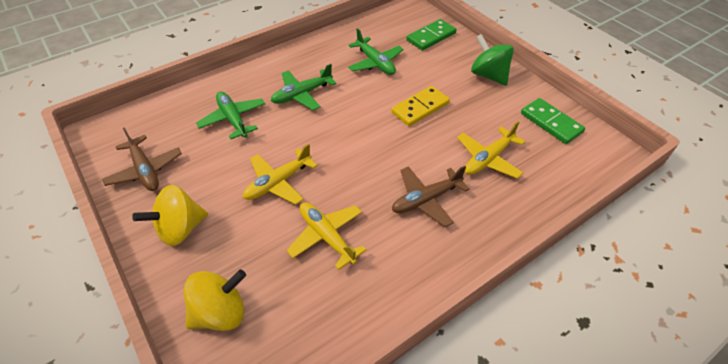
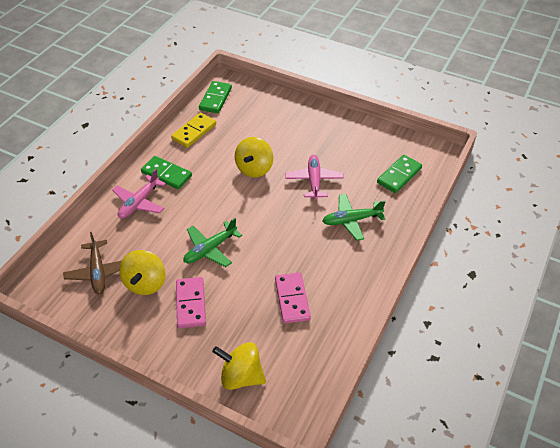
brown plane: [102,127,182,191] [392,166,470,227] = 2 -> [63,232,122,294] = 1
green domino: [407,19,457,51] [521,98,585,144] = 2 -> [141,156,192,189] [199,81,232,113] [377,155,422,193] = 3
green plane: [196,91,265,139] [271,64,337,110] [348,28,404,75] = 3 -> [184,218,242,267] [322,194,386,241] = 2
green spinning top: [471,34,514,86] = 1 -> none = 0
pink domino: none = 0 -> [176,277,206,328] [275,272,311,324] = 2
pink plane: none = 0 -> [112,169,166,219] [285,155,344,200] = 2
yellow plane: [243,144,317,205] [286,202,367,270] [457,121,525,179] = 3 -> none = 0
yellow spinning top: [132,185,208,246] [184,270,246,331] = 2 -> [119,250,166,295] [212,342,266,390] [235,137,273,178] = 3

